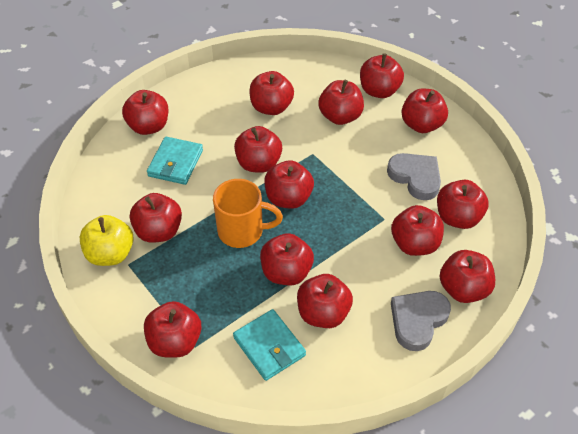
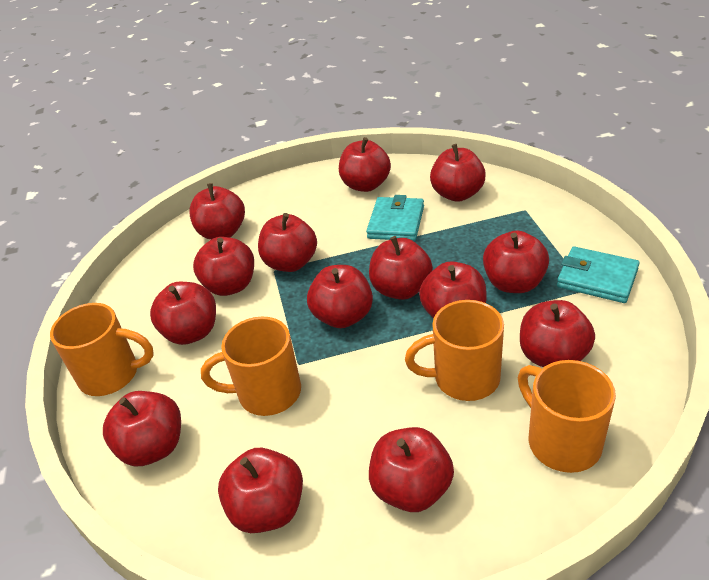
grey heart: [387,153,441,200] [391,291,451,351] = 2 -> none = 0
orange mug: [213,179,283,248] = 1 -> [50,303,154,396] [201,317,301,416] [405,300,504,401] [518,360,616,473] = 4
yellow apple: [80,215,134,266] = 1 -> none = 0

